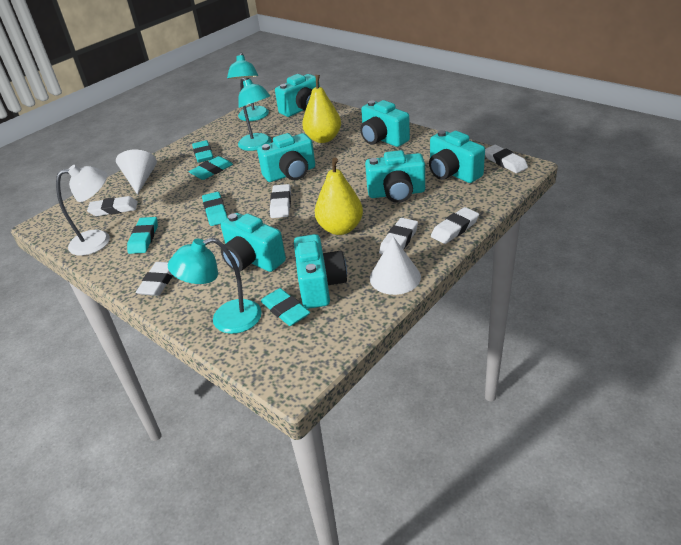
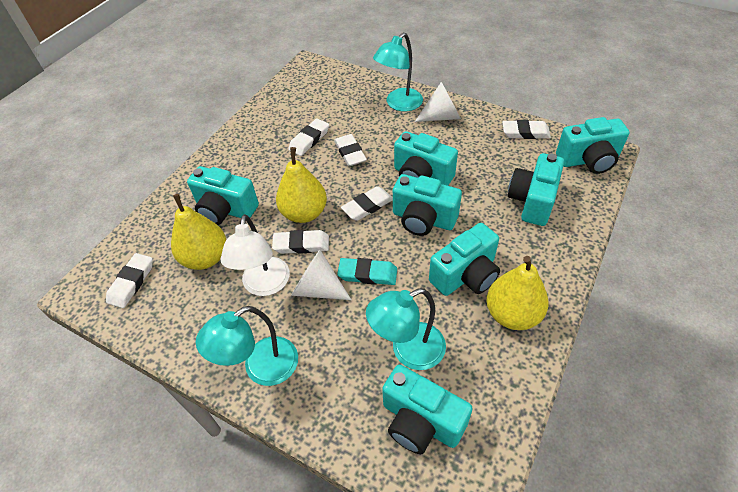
turquoise eraser: [127,217,158,254] [188,156,233,180] [192,140,213,163] [202,192,227,226] [261,288,310,326] = 5 -> [337,258,397,285] = 1
yellow pear: [302,75,341,143] [315,158,363,235] = 2 -> [171,194,226,270] [276,147,327,223] [487,256,548,330] = 3

